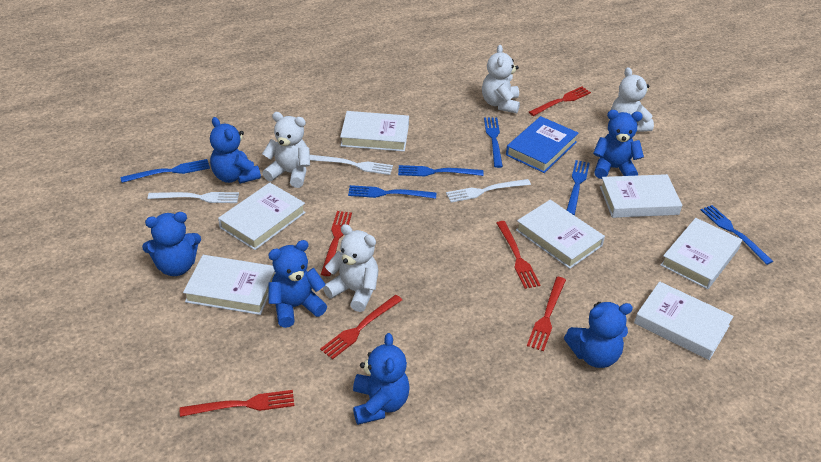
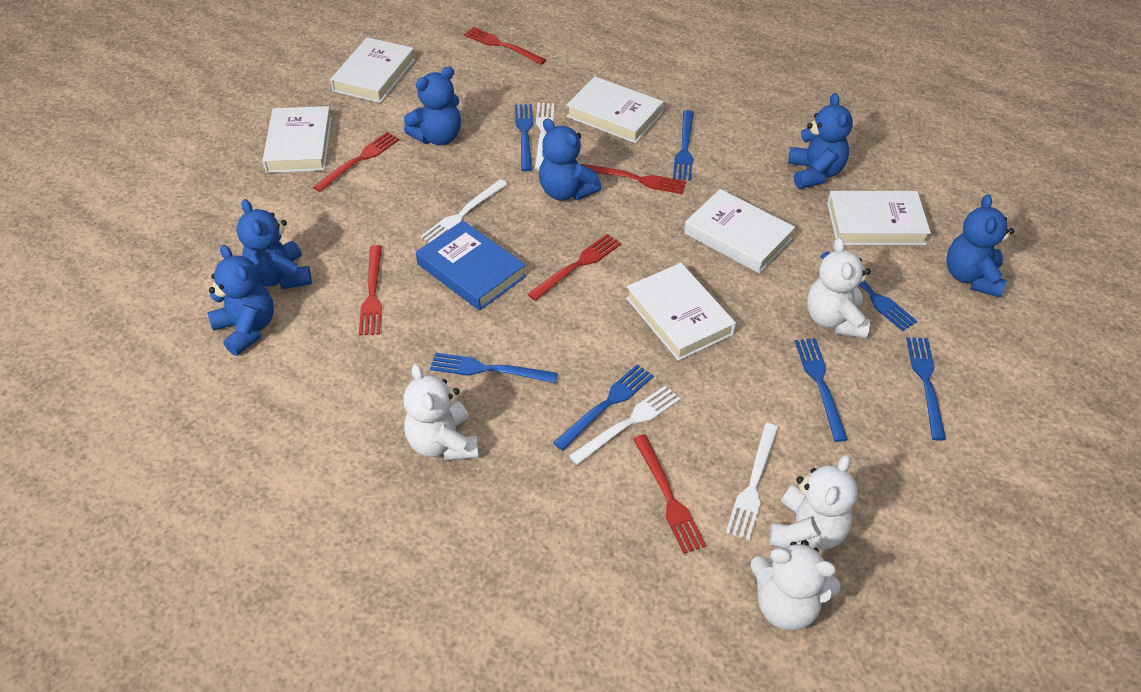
blue fork: [120,159,210,183] [348,185,436,199] [398,165,484,176] [484,117,503,168] [567,160,590,215] [701,205,773,265] = 6 -> [430,352,558,383] [515,104,533,171] [553,364,653,451] [673,110,694,181] [795,338,848,442] [820,251,917,331] [906,337,946,441] = 7
white book: [183,255,276,315] [218,183,306,250] [340,111,409,152] [516,200,605,269] [600,174,682,218] [634,281,734,360] [661,218,742,289] = 7 -> [262,106,332,173] [330,37,415,103] [567,76,664,143] [626,263,736,361] [684,189,795,273] [827,191,931,245] = 6
white fork: [148,192,239,203] [310,155,393,175] [446,179,531,202] = 3 -> [420,179,508,243] [535,103,555,170] [569,385,680,465] [726,423,779,540] = 4

